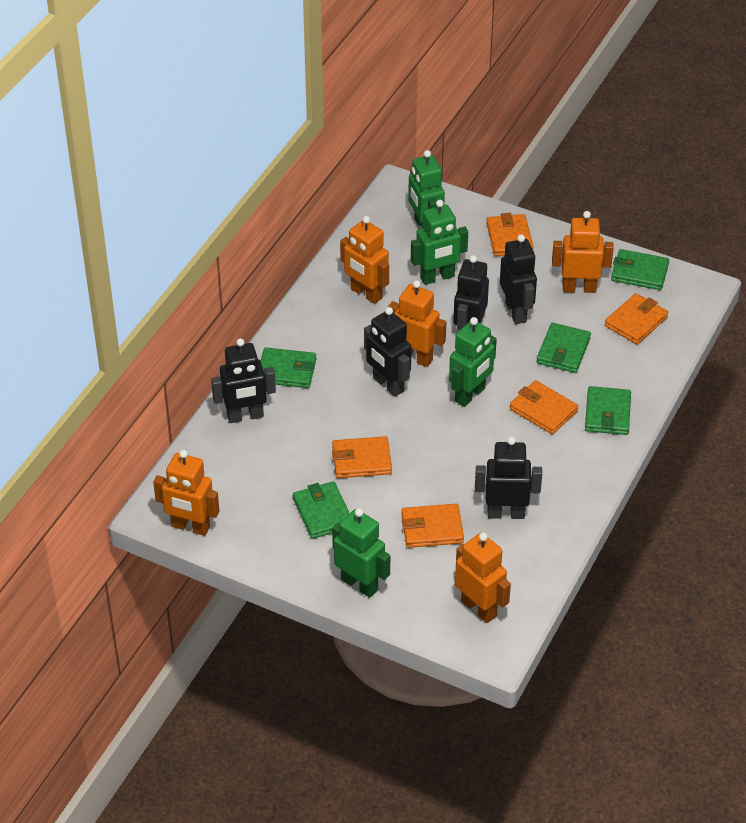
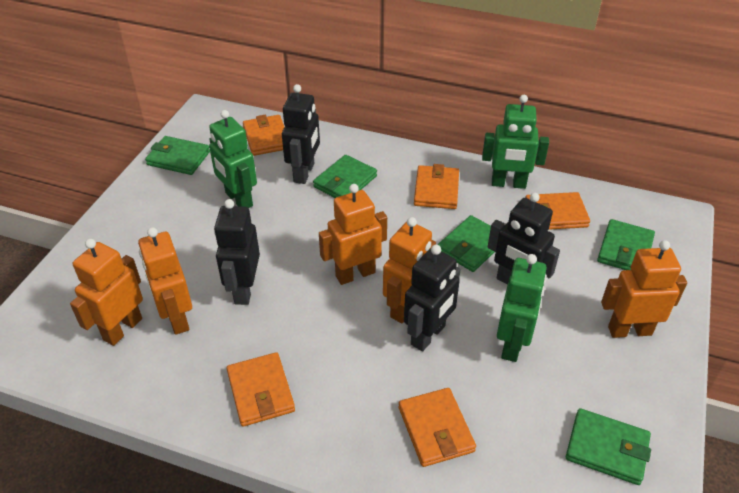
black robot: [211,338,276,423] [364,307,411,397] [453,255,489,330] [475,437,542,519] [500,234,537,324] = 5 -> [214,199,260,305] [282,84,320,184] [404,245,460,351] [488,193,560,285] = 4
green robot: [332,508,390,598] [408,150,445,228] [411,200,468,285] [449,317,497,407] = 4 -> [209,110,257,208] [482,95,549,189] [497,254,547,362] = 3

